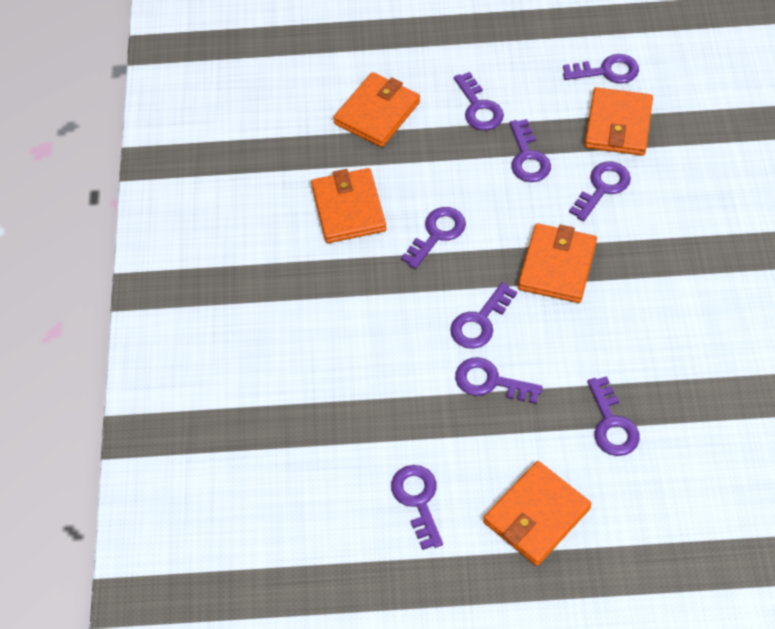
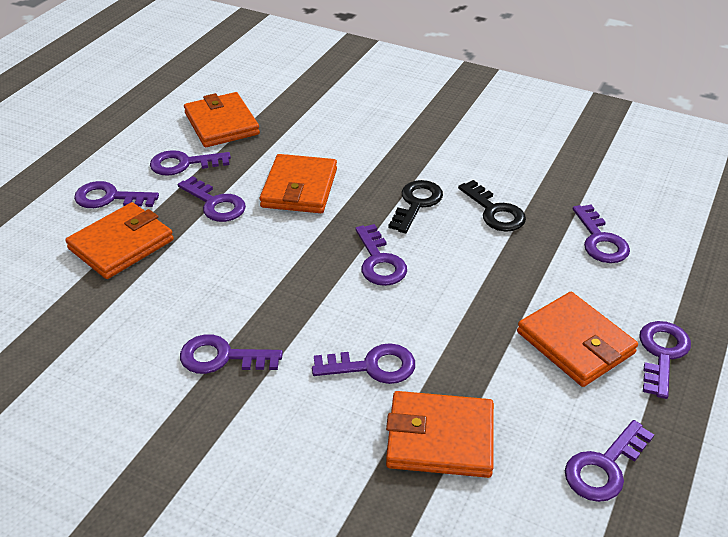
black key: none = 0 -> [388,180,443,233] [458,180,526,232] = 2

